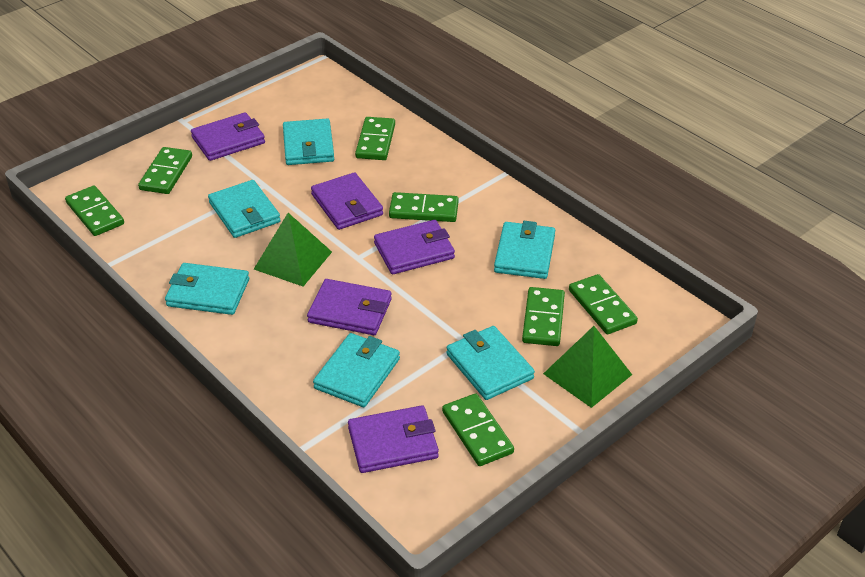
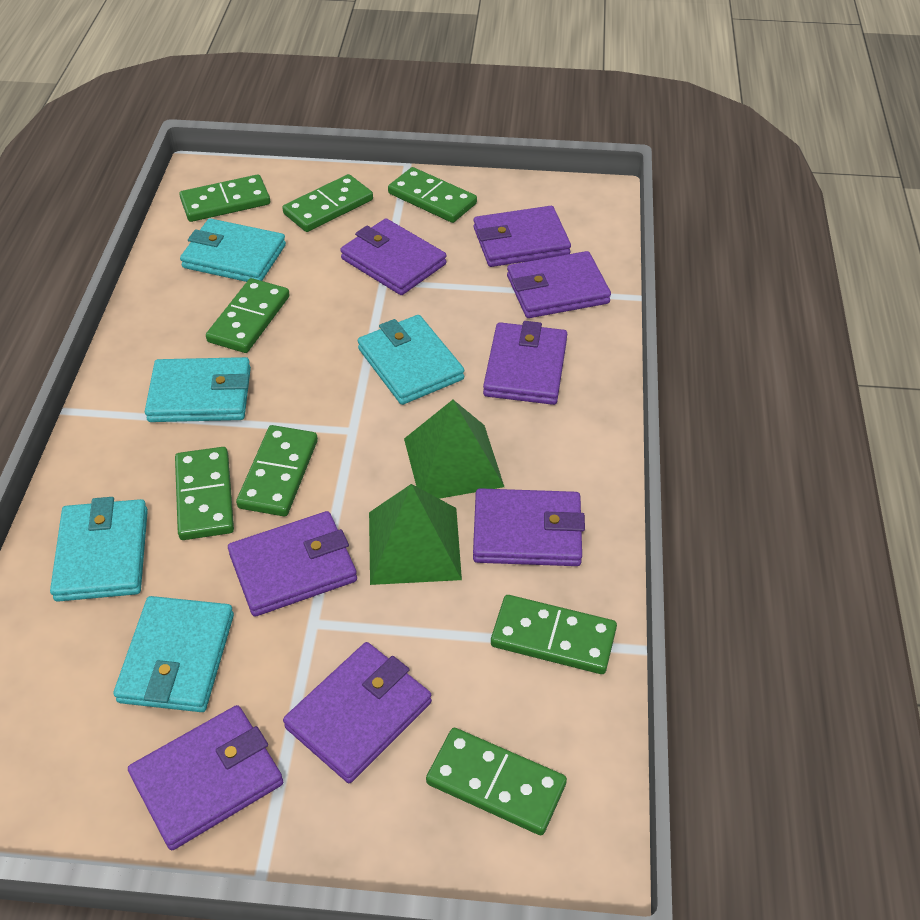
green domino: [65,186,124,236] [138,147,192,194] [355,117,395,160] [389,192,459,222] [442,393,514,466] [522,287,565,346] [569,274,638,334] = 7 -> [175,447,234,540] [179,174,270,222] [206,278,290,353] [236,425,318,516] [282,174,373,232] [388,167,477,223] [426,728,567,835] [491,595,617,674] = 8
purple wallet: [191,112,265,161] [307,279,392,335] [311,172,383,230] [348,405,439,473] [374,220,455,274] = 5 -> [128,705,283,850] [228,511,357,617] [283,642,432,783] [340,218,447,295] [473,206,571,267] [473,488,585,566] [483,321,567,405] [507,251,611,318] = 8
turquoise wallet: [165,263,249,315] [208,180,281,238] [283,118,334,165] [313,333,400,407] [446,326,535,400] [494,221,555,279] = 6 -> [50,497,148,602] [114,596,234,712] [145,357,251,422] [180,218,286,282] [358,315,464,405] = 5

